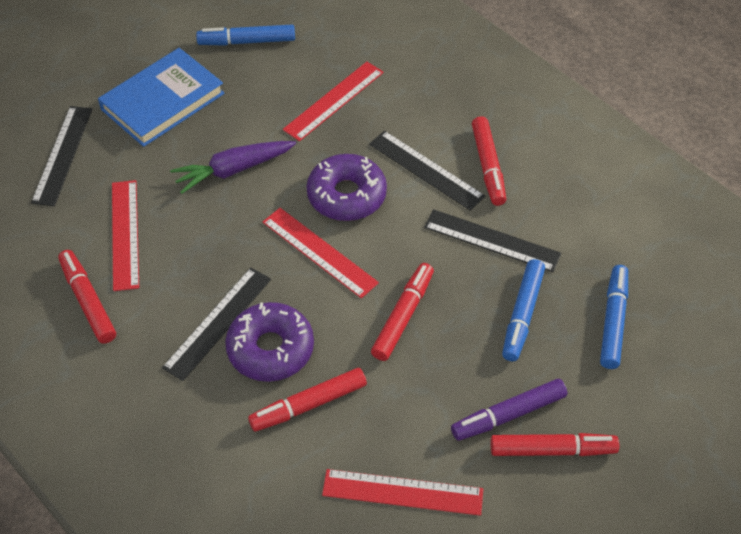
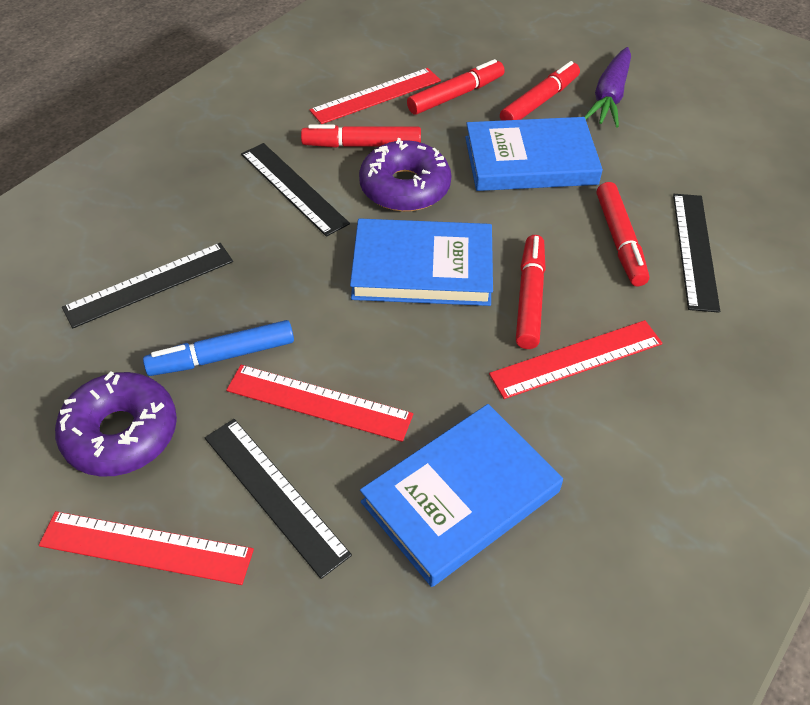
blue book: [98,48,225,147] = 1 -> [350,218,493,306] [360,404,563,587] [465,117,603,191] = 3
blue marker: [196,24,295,46] [502,259,545,361] [600,265,628,369] = 3 -> [143,320,294,376] = 1
purple marker: [451,379,567,441] = 1 -> none = 0

